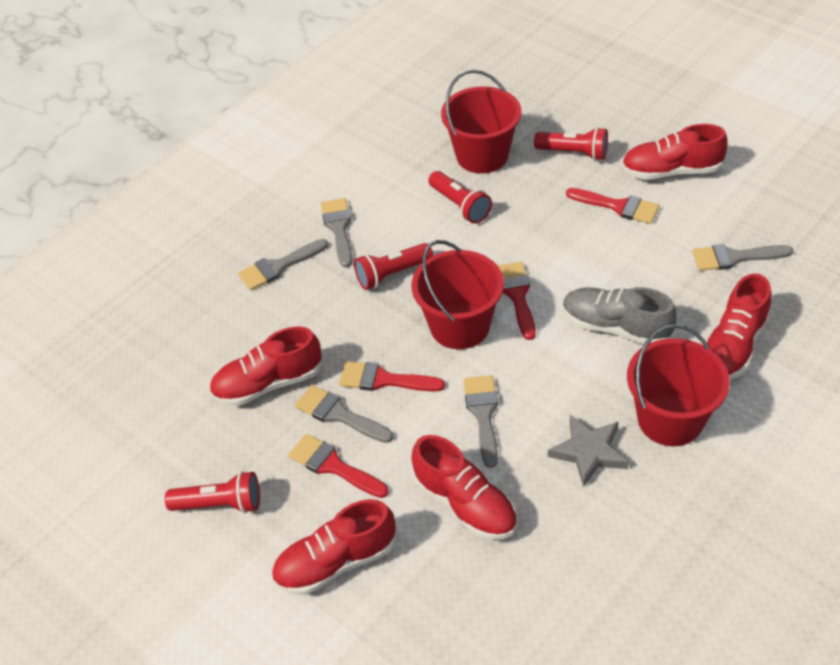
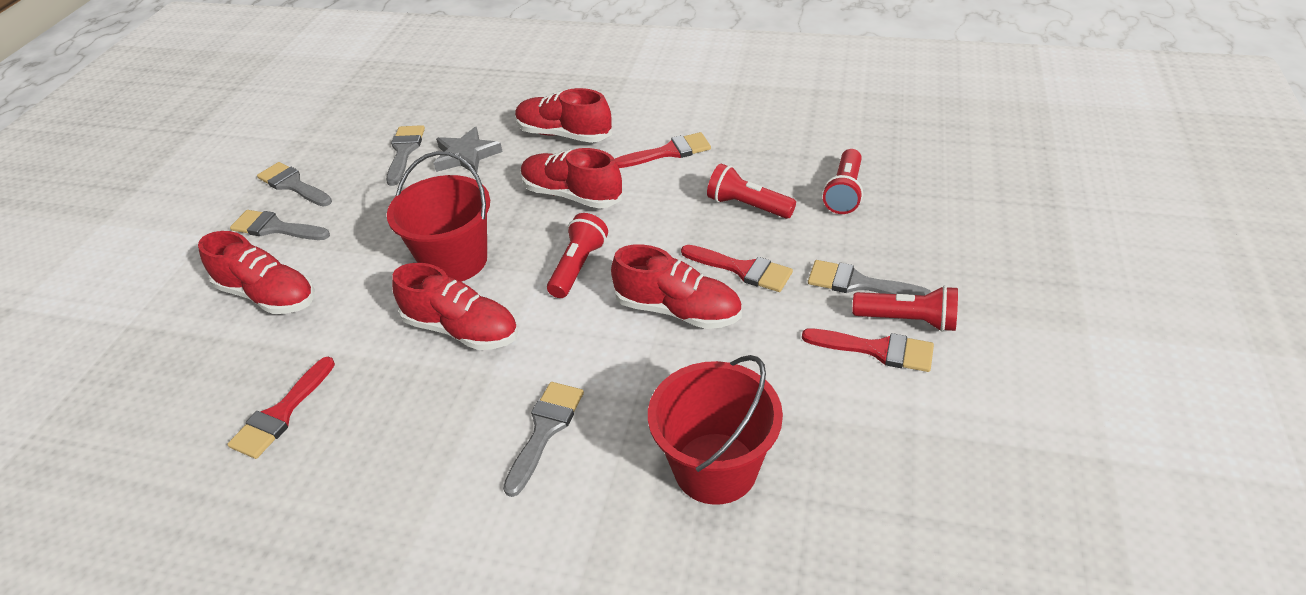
grey shoe: [563,287,677,344] = 1 -> none = 0
red bucket: [412,240,504,349] [441,70,522,174] [627,324,730,446] = 3 -> [387,151,490,282] [648,355,783,505] = 2

